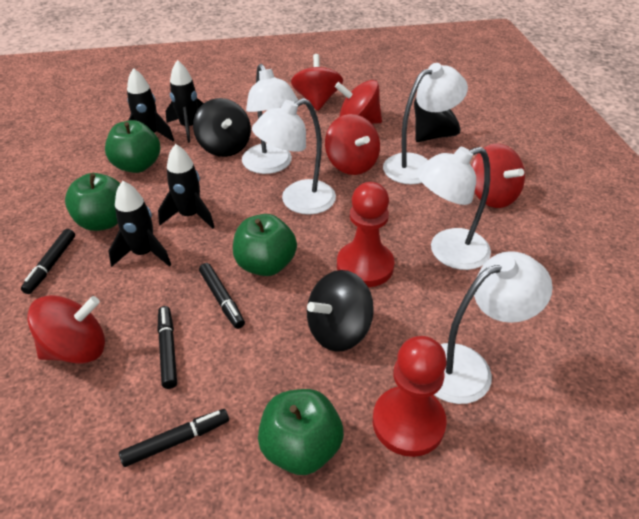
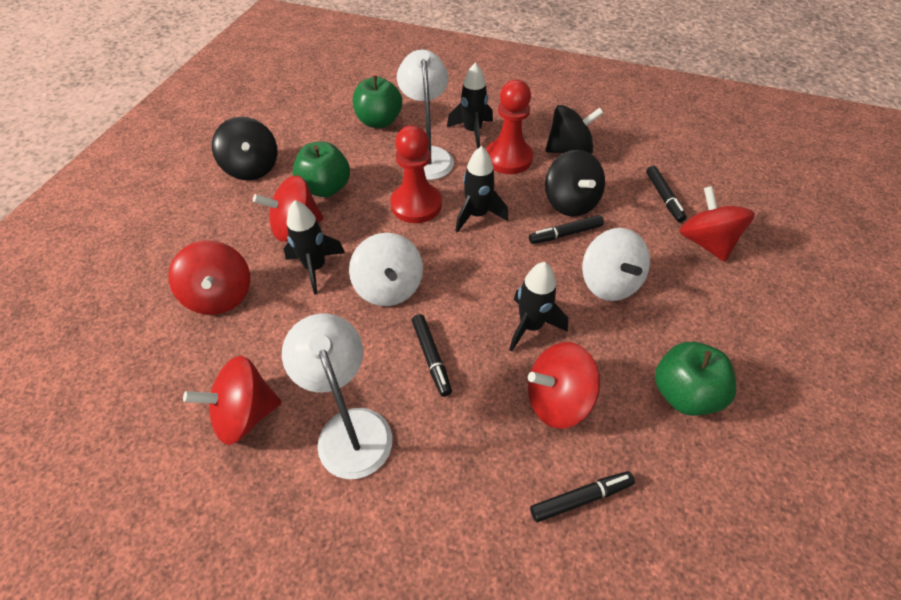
green apple: [65,173,121,231] [105,120,160,173] [233,214,297,276] [258,389,344,475] = 4 -> [293,141,350,197] [353,76,402,128] [655,342,736,416] = 3
white lamp: [242,64,298,174] [252,98,336,215] [383,63,468,184] [417,147,491,270] [434,251,553,404] = 5 -> [282,314,392,479] [397,50,454,180] = 2
white spinning top: none = 0 -> [349,233,423,306] [582,228,650,301] = 2

